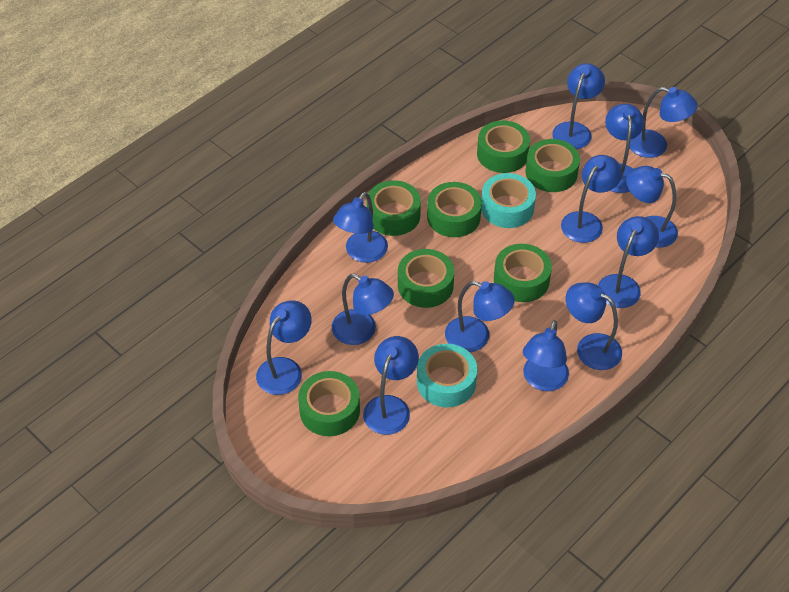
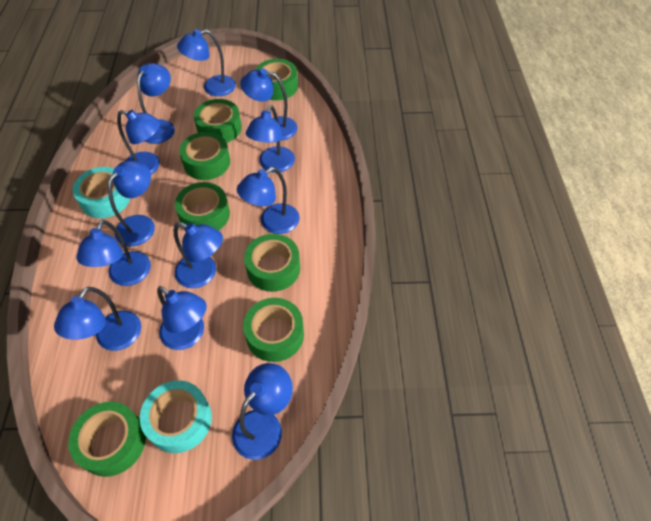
blue lamp: [256,300,312,395] [332,274,394,345] [333,192,388,263] [363,336,419,435] [445,281,515,352] [523,320,569,391] [552,63,605,149] [561,155,622,243] [566,282,622,370] [598,216,659,308] [605,104,644,193] [626,166,678,248] [630,87,698,158] = 13 -> [54,287,141,351] [76,220,151,286] [108,161,155,246] [117,110,161,175] [137,63,175,144] [157,286,207,350] [174,222,223,288] [177,29,236,96] [232,363,293,460] [237,167,299,234] [240,68,297,141] [246,105,295,173] = 12

